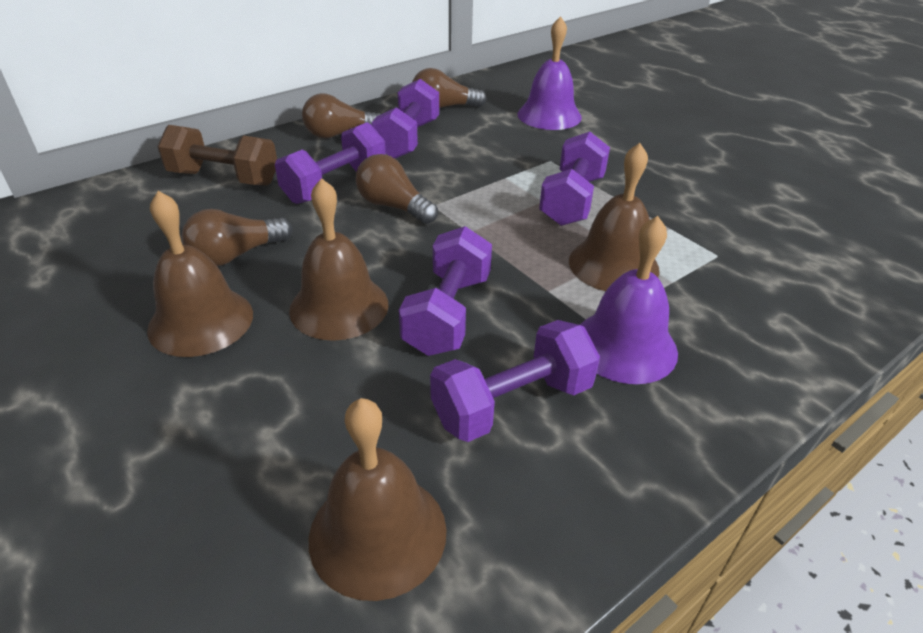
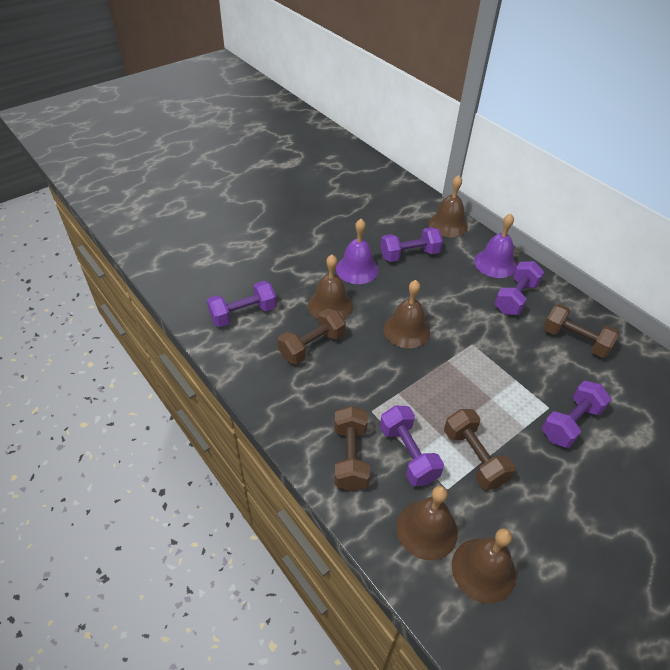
brown bell: [147,191,253,357] [289,178,389,341] [309,398,447,601] [569,143,659,291] = 4 -> [308,255,353,319] [383,280,430,348] [396,486,458,560] [429,175,468,237] [452,528,516,604] = 5
brown dumbbell: [157,125,277,185] = 1 -> [278,308,346,365] [335,406,370,491] [444,409,515,490] [543,304,619,358] = 4
brown light bulb: [182,209,292,266] [302,93,381,138] [355,154,438,224] [412,68,487,108] = 4 -> none = 0

